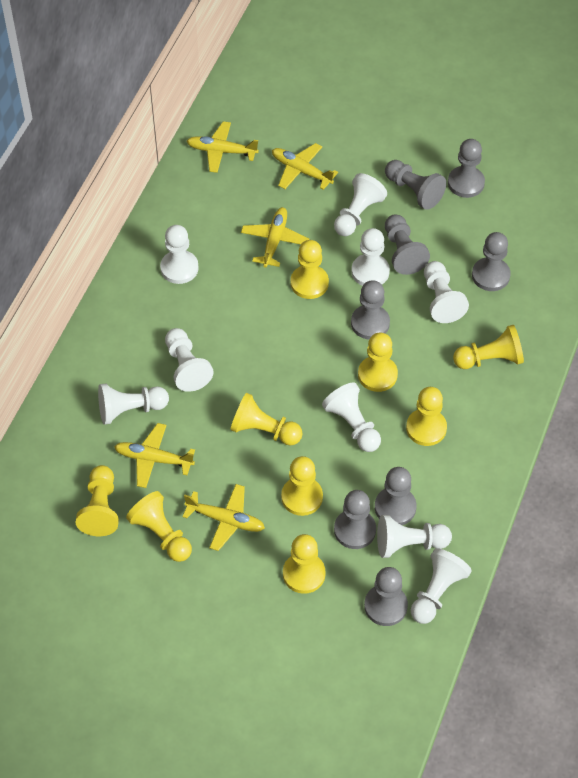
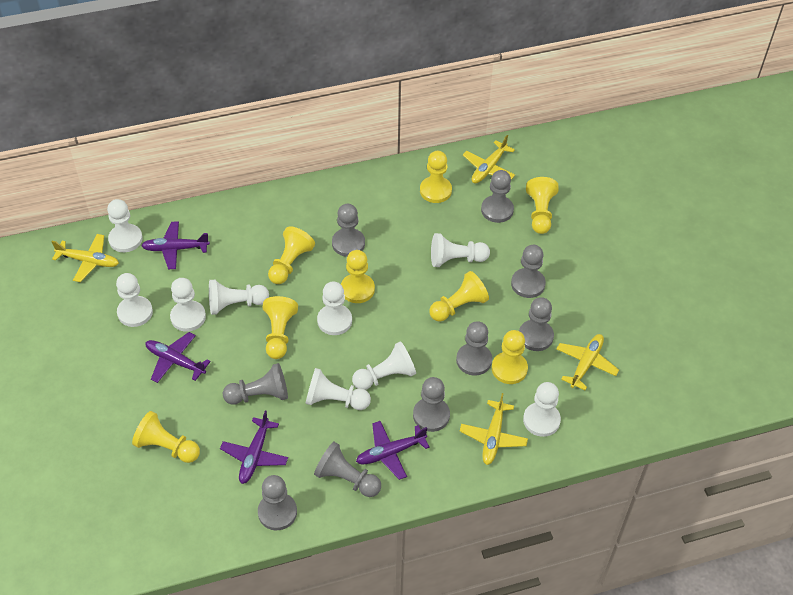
grey pawn: [334,490,376,549] [351,280,390,339] [364,567,408,626] [375,467,417,525] [385,160,446,210] [385,214,430,275] [448,139,485,198] [472,232,511,291] = 8 -> [223,363,288,405] [258,475,297,530] [314,442,381,497] [332,204,365,257] [413,377,450,432] [456,321,492,376] [481,170,514,223] [511,245,546,298] [519,297,554,351] = 9
purple plane: none = 0 -> [141,221,210,269] [145,332,211,383] [220,411,288,484] [356,421,430,480] = 4
yellow pawn: [76,465,119,536] [126,491,192,562] [230,393,302,445] [281,456,323,516] [283,534,326,594] [291,240,329,299] [358,333,398,392] [406,387,447,446] [453,325,524,369] = 9 -> [132,411,200,463] [263,296,298,359] [268,226,315,284] [341,250,375,303] [420,151,452,203] [429,271,489,322] [492,330,528,384] [526,177,559,234] = 8
yellow plane: [114,423,195,488] [182,484,265,551] [186,121,259,173] [241,207,309,268] [272,143,338,190] = 5 -> [52,234,119,282] [460,393,528,465] [463,135,515,184] [556,334,619,390] = 4

